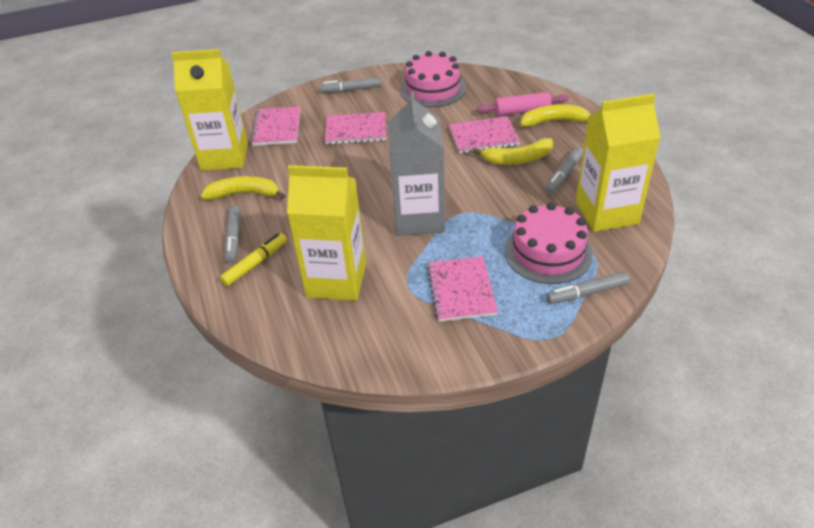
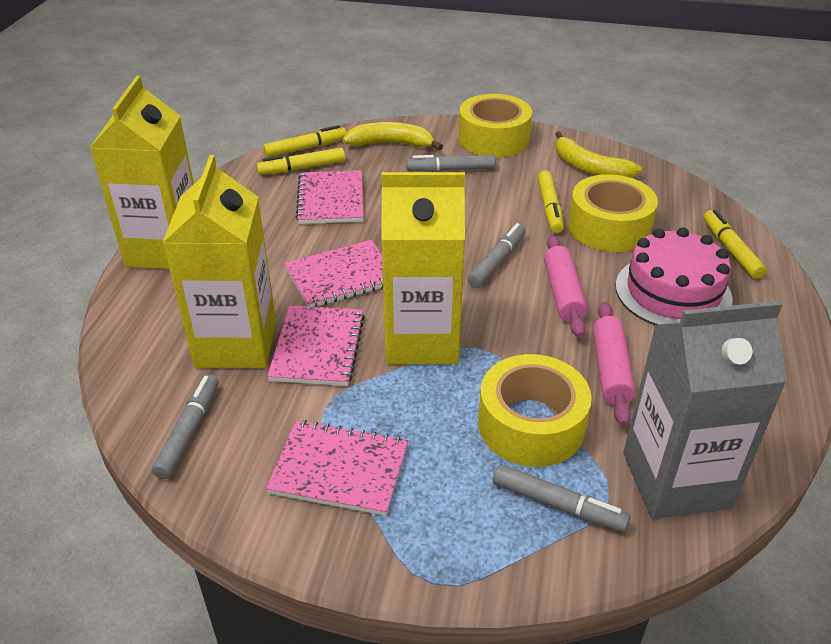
pink cake: [400,51,466,107] [504,203,593,284] = 2 -> [615,227,733,325] = 1
pink rolling pin: [477,92,569,116] = 1 -> [544,235,588,337] [593,302,636,426] = 2
yellow banana: [201,176,286,200] [472,138,553,165] [520,104,591,127] = 3 -> [342,122,443,150] [555,131,642,178] = 2
yellow marker: [220,233,287,286] = 1 -> [256,148,345,175] [263,125,346,157] [538,170,564,233] [703,210,766,279] = 4
yellow tape: none = 0 -> [459,94,532,157] [478,354,592,467] [568,174,658,252] = 3

